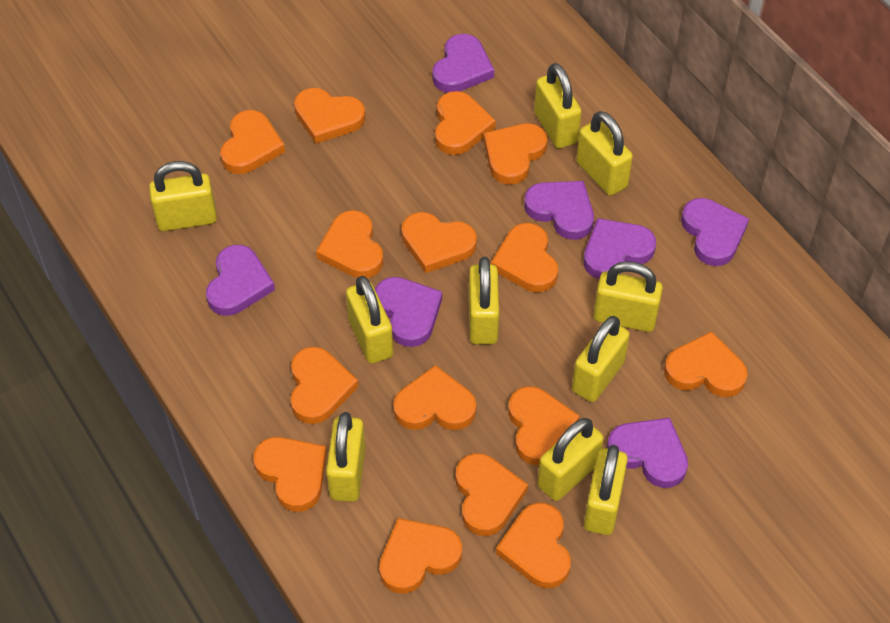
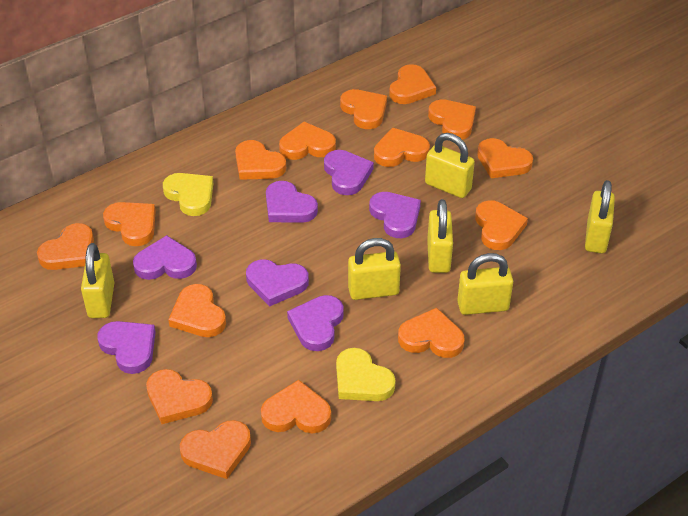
yellow heart: none = 0 -> [163,173,213,216] [336,348,396,401] = 2
yellow padlock: [149,161,217,231] [326,412,366,502] [346,276,393,364] [469,257,499,344] [534,63,582,149] [537,418,604,501] [572,316,630,402] [576,111,633,196] [584,445,628,535] [593,261,663,332] = 10 -> [81,243,114,318] [348,238,401,300] [425,133,475,198] [427,199,453,273] [457,253,513,315] [585,180,615,253] = 6

